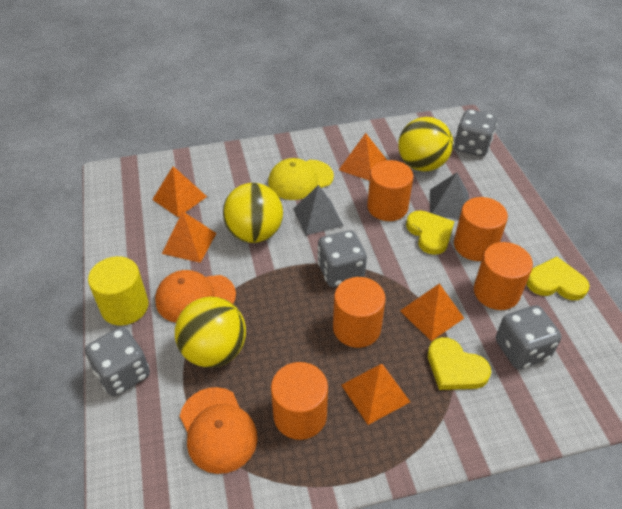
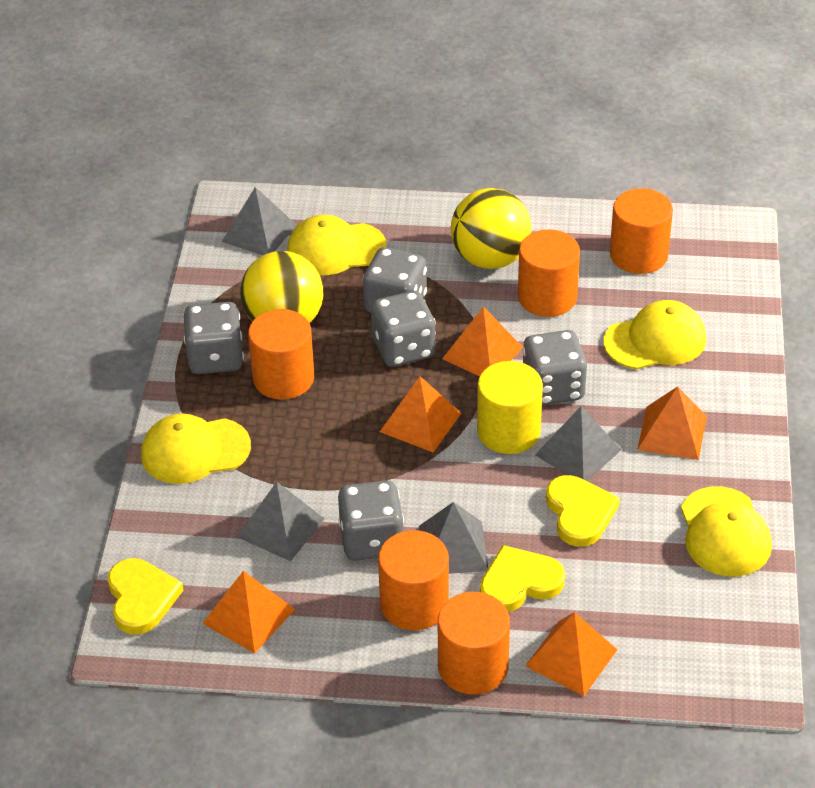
grey dice: [85,327,150,396] [317,230,367,287] [455,109,497,157] [496,305,561,369] = 4 -> [184,302,244,374] [338,480,404,561] [363,247,427,313] [371,291,436,367] [523,330,587,405] = 5
grey pyramid: [293,185,344,235] [430,172,469,219] = 2 -> [222,187,296,255] [237,482,325,561] [419,502,488,574] [535,406,621,481] = 4
orange cap: [155,270,236,323] [180,387,258,474] = 2 -> none = 0
yellow ball: [175,296,246,368] [223,183,283,243] [398,117,453,172] = 3 -> [240,251,323,323] [451,188,532,269] = 2
yellow cap: [268,158,334,200] = 1 -> [141,414,251,484] [287,215,386,275] [604,300,706,370] [681,486,772,577] = 4

